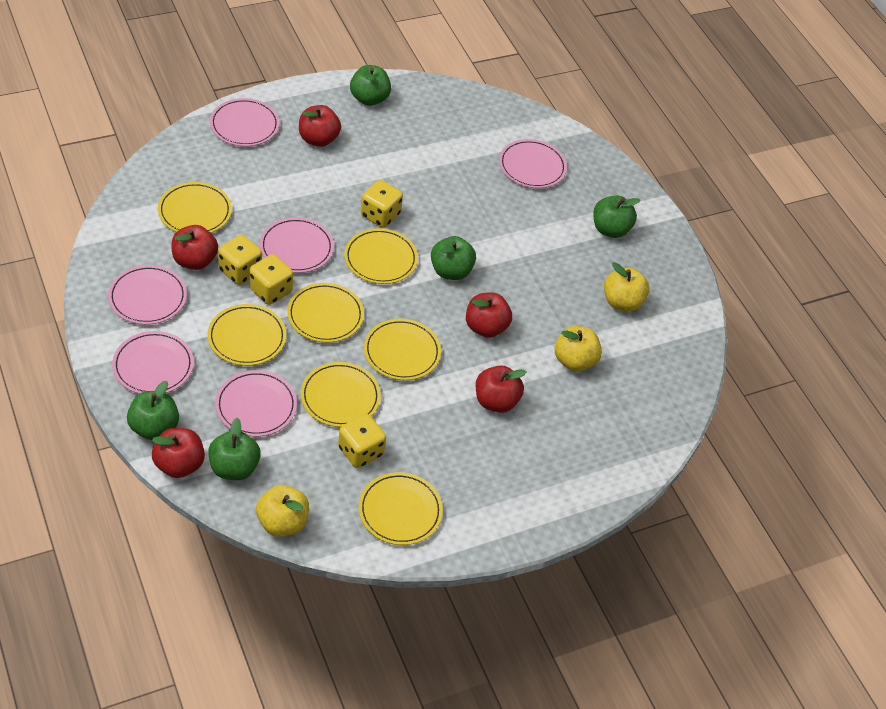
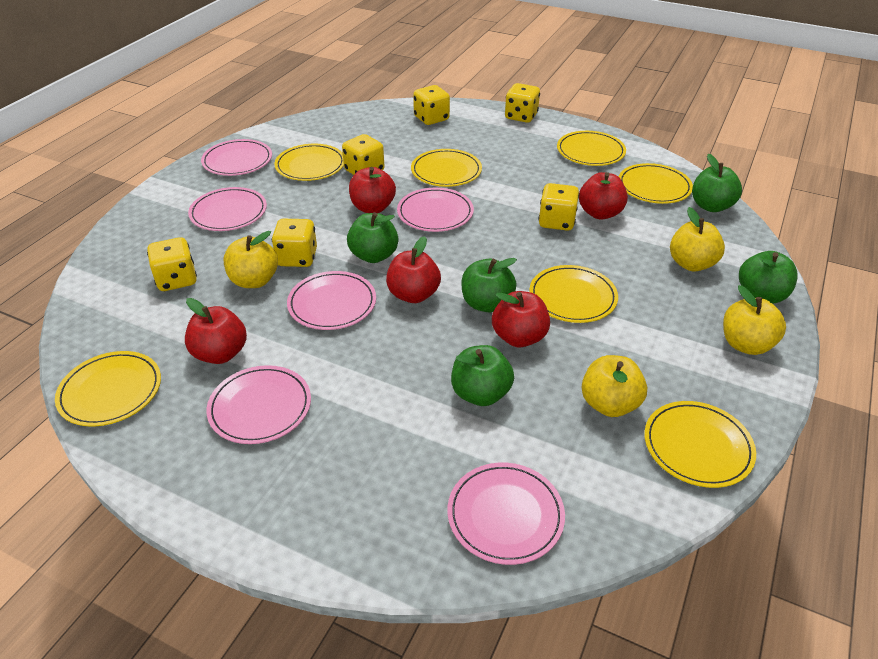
yellow apple: [256,485,309,536] [554,326,602,372] [604,262,650,312] = 3 -> [224,231,278,288] [581,355,647,417] [670,207,725,272] [723,285,786,355] = 4
yellow dice: [218,235,262,285] [249,254,293,305] [338,414,386,468] [361,180,403,228] = 4 -> [147,237,197,291] [272,219,317,267] [342,134,385,175] [413,85,450,125] [505,83,540,123] [538,183,579,231] = 6

